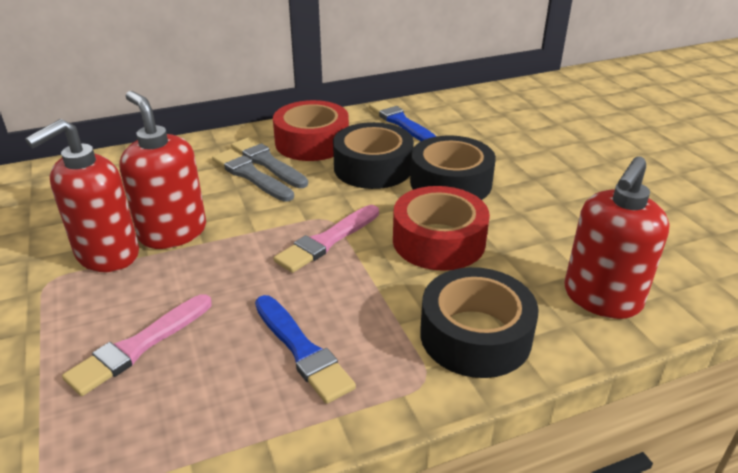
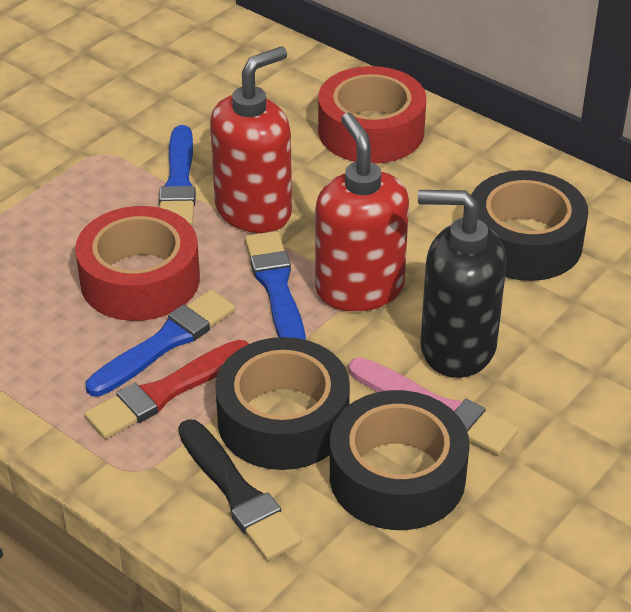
black brush: none = 0 -> [178,419,302,560] = 1
black soap dispenser: none = 0 -> [418,190,506,378] = 1
blue brush: [255,295,356,404] [369,100,436,141] = 2 -> [86,290,235,397] [159,125,196,226] [245,231,306,340] = 3
grey brush: [212,149,294,202] [231,137,308,188] = 2 -> none = 0
pink brush: [62,294,212,396] [274,205,379,273] = 2 -> [349,358,518,455] = 1
red brush: none = 0 -> [85,340,248,439] = 1
red soap dispenser: [25,119,139,272] [119,91,206,249] [565,156,670,319] = 3 -> [210,47,292,233] [315,112,409,312] = 2

